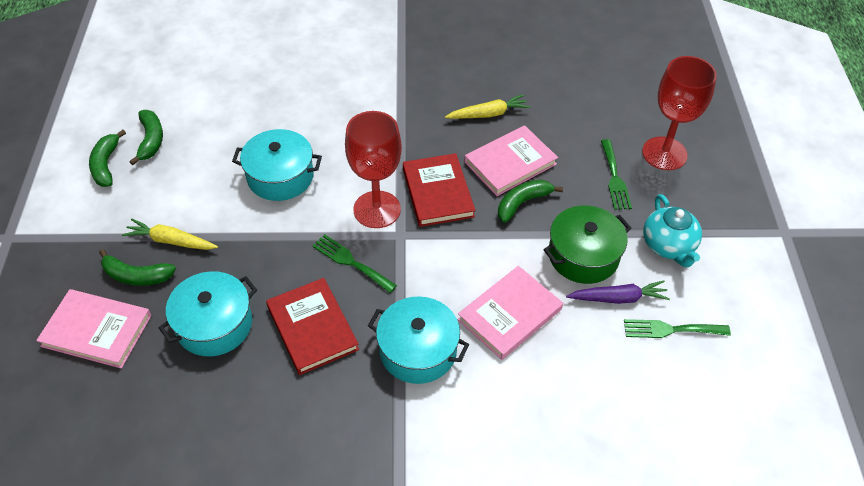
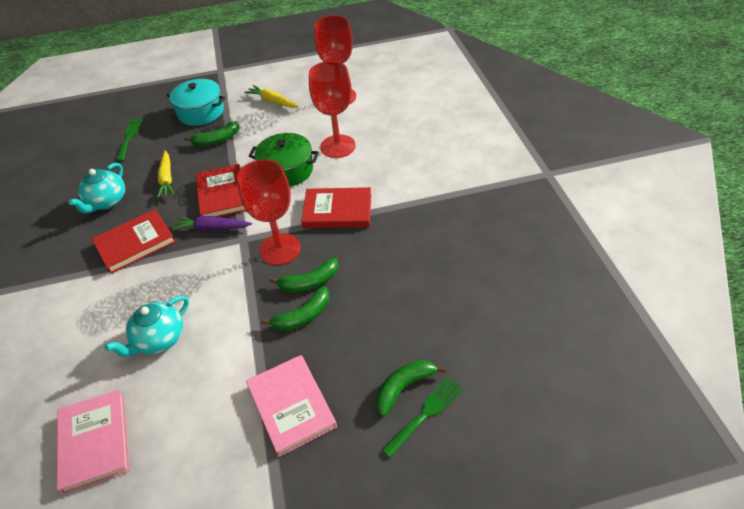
green fork: [312,234,397,293] [601,139,632,210] [624,319,731,338] = 3 -> [116,119,142,162] [382,377,463,458] = 2
pink book: [36,289,151,368] [457,266,563,360] [464,125,558,196] = 3 -> [57,389,130,495] [246,355,337,457] = 2
red book: [266,278,359,375] [403,153,476,227] = 2 -> [92,209,176,274] [195,164,246,217] [301,187,371,228] = 3
red goblet: [345,111,402,228] [642,56,717,170] = 2 -> [237,159,301,265] [309,61,355,158] [314,15,356,104] = 3
turquoise pot: [159,271,257,356] [232,129,322,201] [368,296,469,384] = 3 -> [167,79,226,126] = 1
turquoise teapot: [643,194,702,267] = 1 -> [69,163,125,213] [105,296,189,357] = 2

